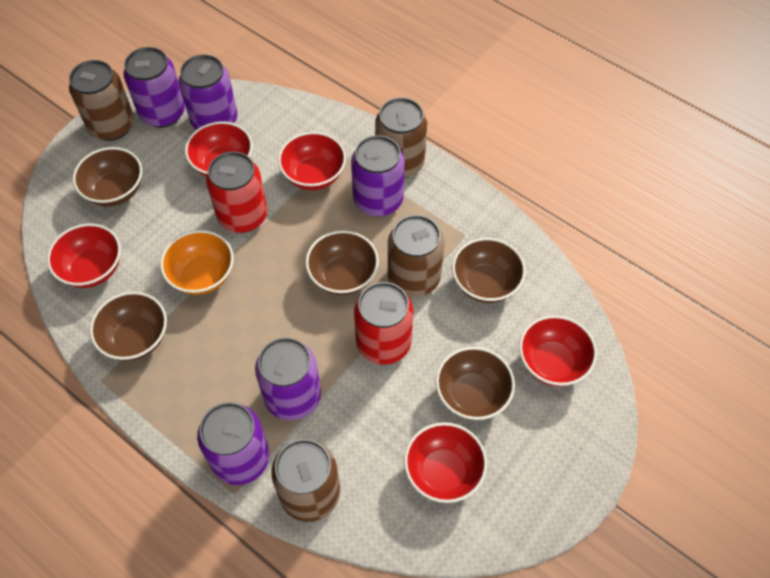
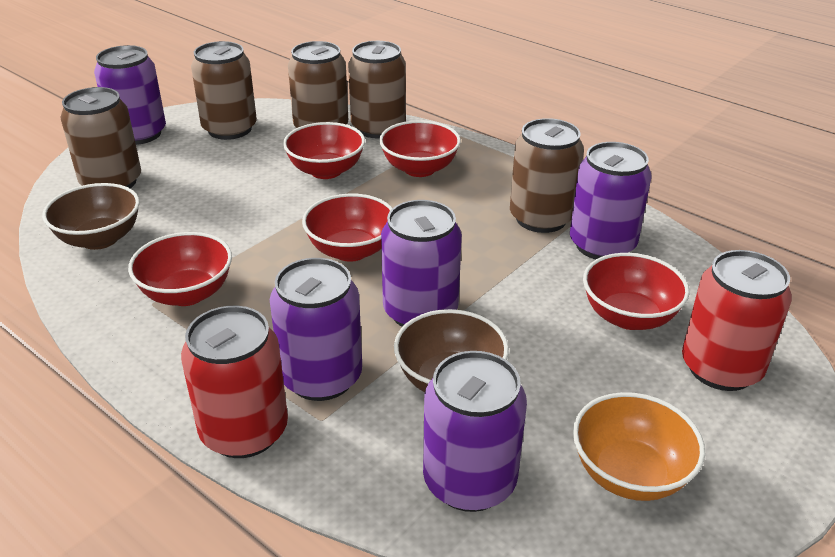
brown bowl: [73,147,142,207] [90,292,167,361] [306,230,379,295] [436,347,515,420] [452,238,526,303] = 5 -> [42,183,140,250] [394,309,509,392] = 2
brown can: [69,60,134,141] [271,439,340,522] [375,97,427,178] [388,215,445,297] = 4 -> [60,87,141,188] [191,41,257,140] [288,41,348,128] [348,41,406,139] [510,118,584,233] = 5

